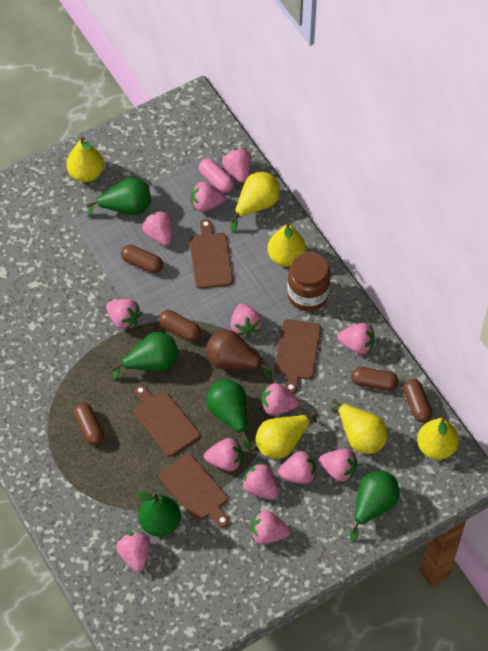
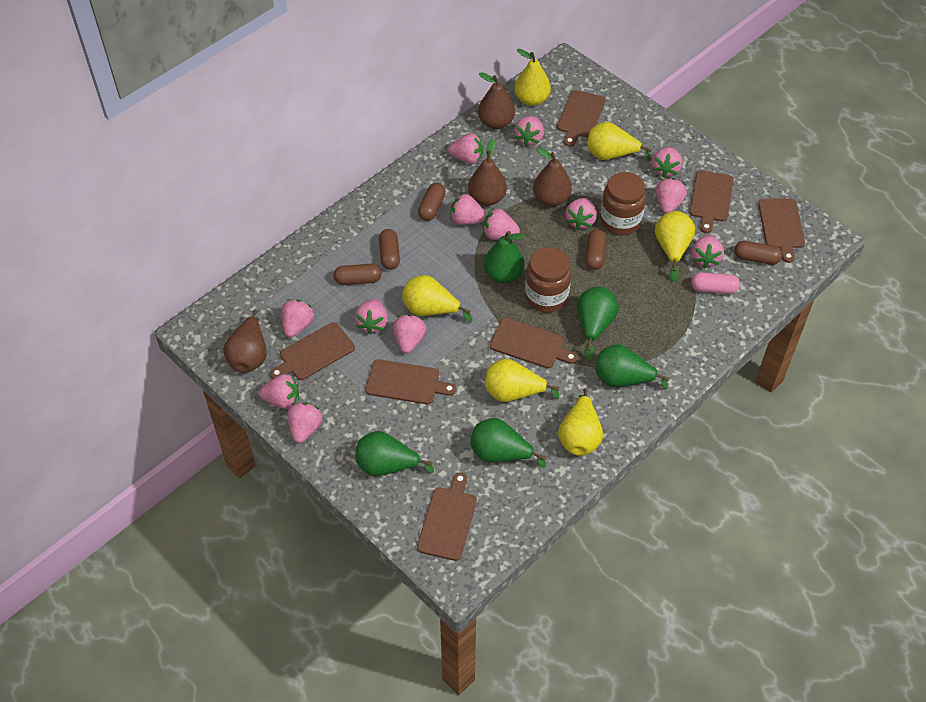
brown cutting board: [134,385,200,456] [159,454,229,528] [189,219,233,289] [274,319,321,394] = 4 -> [270,322,355,380] [365,359,456,404] [417,472,477,561] [490,318,578,368] [557,90,606,147] [689,170,734,233] [758,198,805,263] = 7
brown jar: [287,252,331,311] = 1 -> [525,248,571,313] [600,172,646,235] = 2
brown pear: [206,330,272,378] = 1 -> [223,310,267,373] [468,139,507,206] [478,72,515,129] [533,147,572,207] = 4

